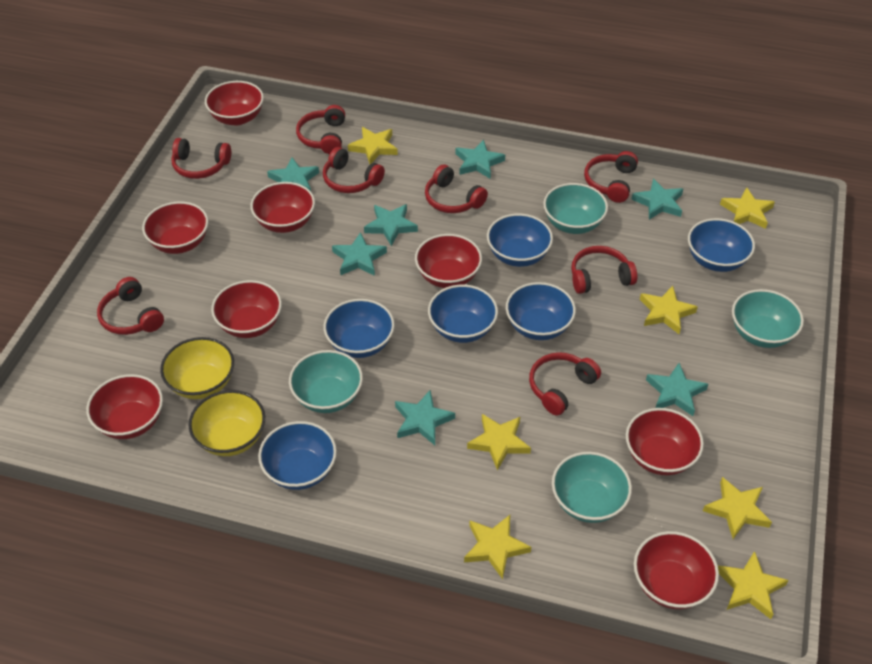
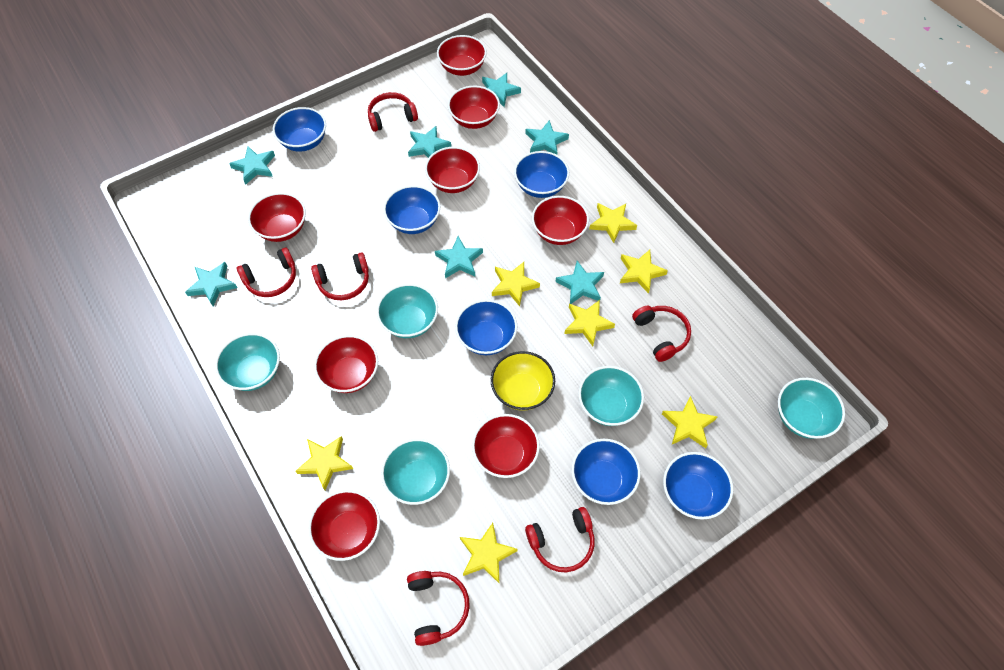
red headphones: [97,277,164,335] [171,138,231,179] [296,105,345,154] [323,147,385,193] [425,164,488,213] [529,352,601,416] [571,246,637,294] [584,151,638,203] = 8 -> [237,248,296,297] [311,252,369,300] [368,92,418,132] [407,571,470,646] [525,507,595,572] [632,306,691,362] = 6
turquoise bowl: [289,350,363,413] [543,183,608,234] [552,452,632,523] [732,289,804,348] = 4 -> [215,333,280,391] [377,284,438,338] [381,439,450,505] [578,366,644,426] [778,378,845,439] = 5
yellow bowl: [160,337,234,399] [188,390,265,456] = 2 -> [491,351,555,411] = 1

